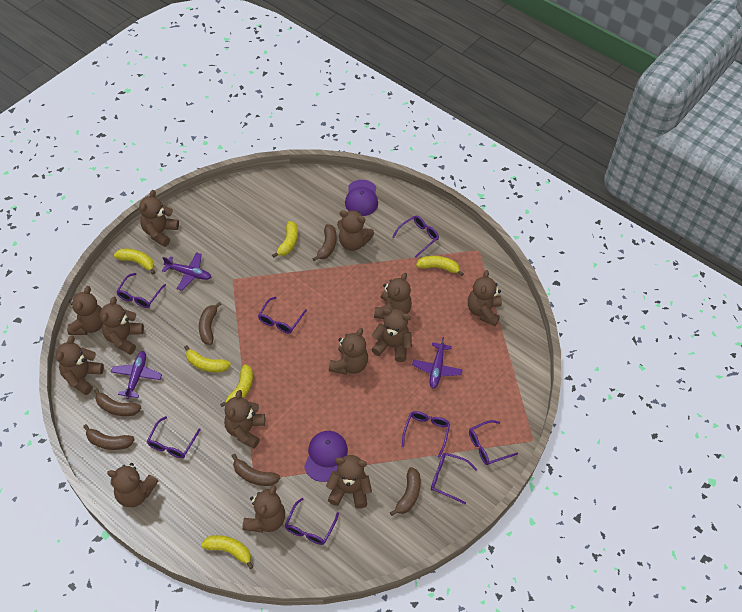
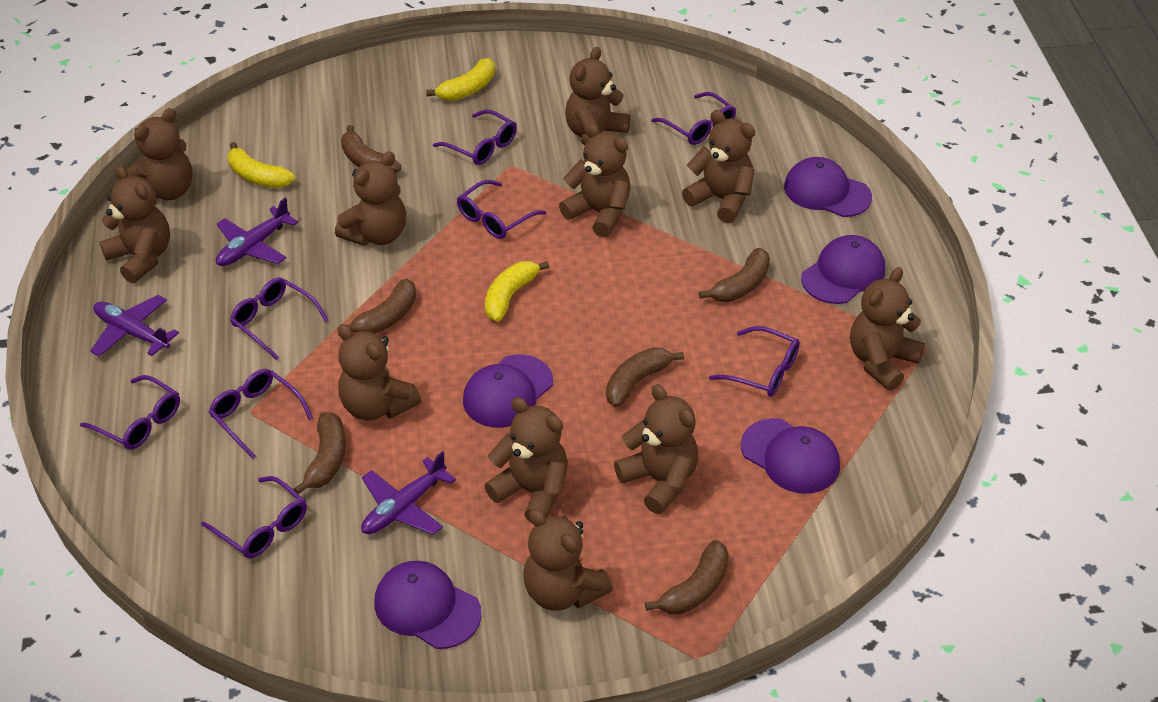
brown teddy bear: [56,336,104,395] [67,286,103,335] [100,297,144,355] [107,463,158,507] [139,190,179,247] [224,390,265,449] [242,485,285,533] [326,455,372,509] [329,328,368,375] [337,210,374,251] [371,308,412,362] [374,273,412,319] [468,270,502,326] = 13 -> [100,165,170,283] [126,108,193,200] [335,151,406,246] [337,324,421,420] [485,397,568,523] [523,509,613,611] [559,123,631,238] [565,47,630,145] [614,384,698,514] [682,110,755,223] [850,267,925,391] = 11
purple cap: [304,431,348,482] [345,180,378,216] = 2 -> [375,561,482,649] [463,354,553,428] [741,418,840,494] [784,157,872,217] [801,235,885,304] = 5
yellow banana: [114,249,155,274] [184,345,231,372] [201,535,253,569] [220,364,253,407] [272,221,298,258] [416,256,463,276] = 6 -> [228,142,295,188] [426,58,495,101] [485,261,549,322] = 3

